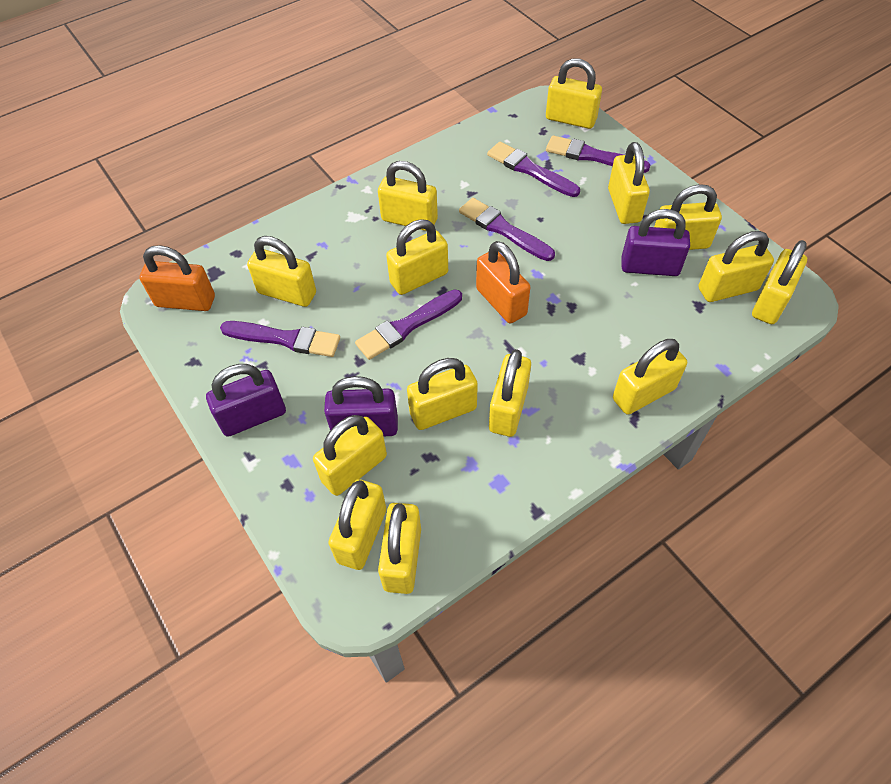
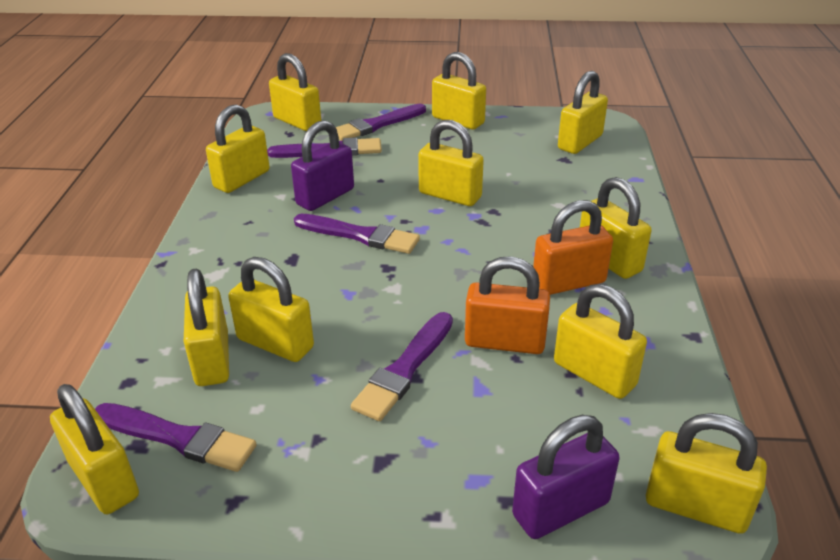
purple padlock: [206,364,286,437] [324,376,398,436] [621,209,690,276] = 3 -> [291,120,354,211] [512,415,620,539] = 2
yellow padlock: [247,236,316,307] [313,415,387,496] [328,479,386,570] [378,161,438,231] [378,503,421,594] [386,219,448,295] [407,358,478,430] [489,349,531,437] [546,58,602,129] [608,142,650,224] [613,339,687,415] [654,184,722,250] [699,231,774,302] [752,240,807,324] = 14 -> [50,384,139,514] [184,268,229,386] [206,104,270,193] [228,257,314,362] [269,53,321,131] [418,120,484,206] [432,52,486,130] [554,284,647,399] [558,71,608,154] [580,177,652,279] [646,413,767,534] = 11

